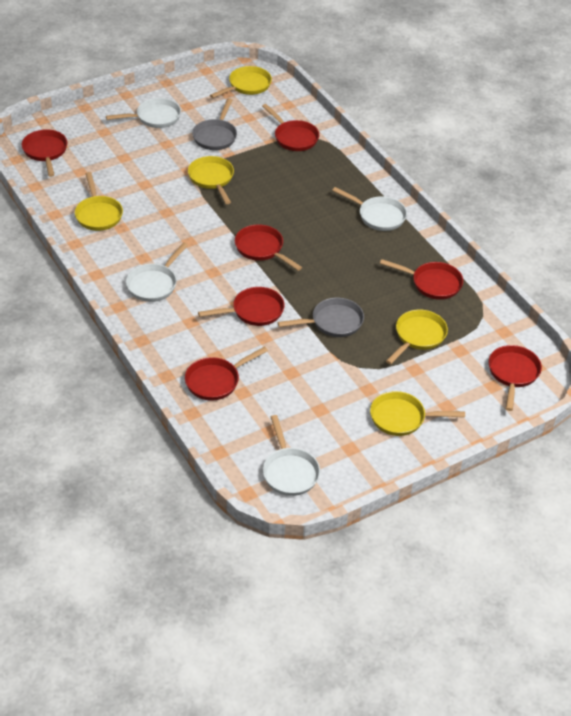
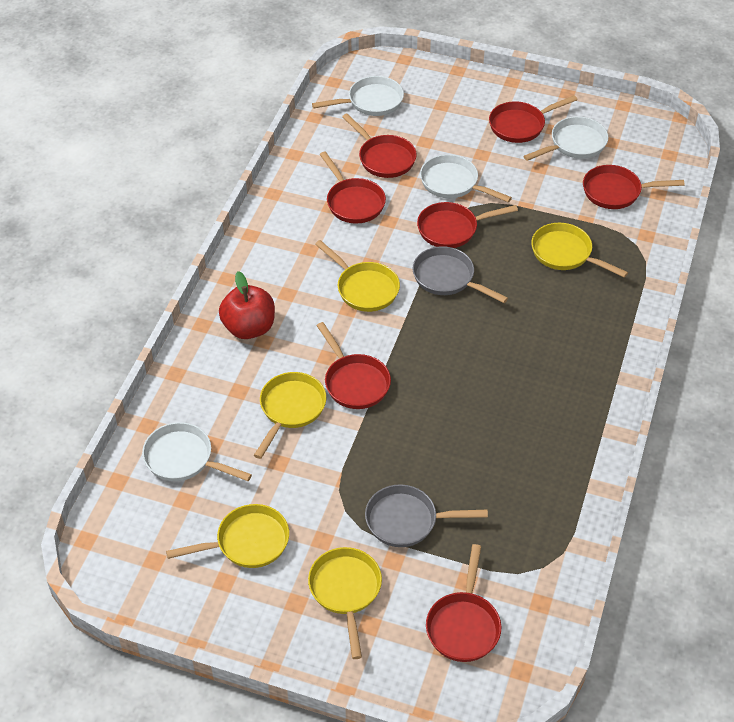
red apple: none = 0 -> [219,271,275,339] = 1

